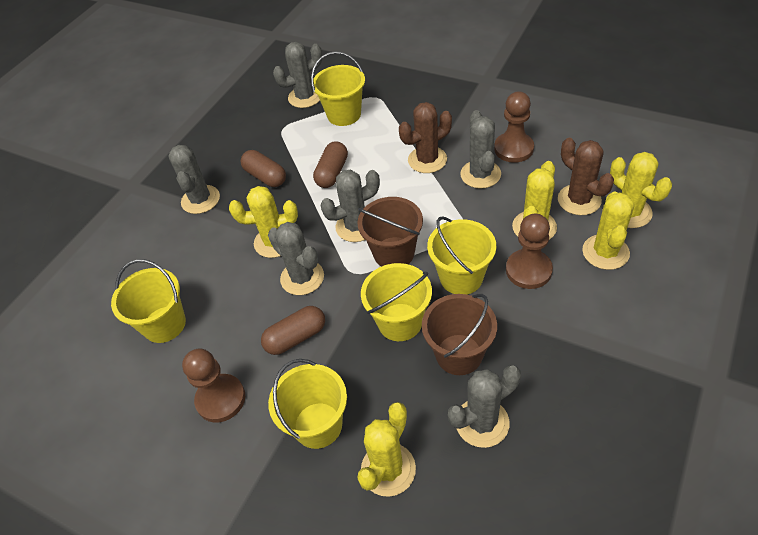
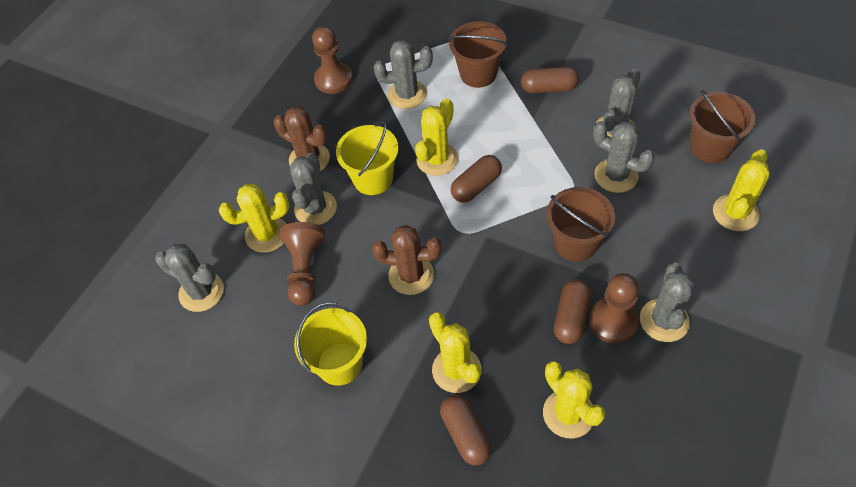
brown bucket: [357,197,423,267] [422,294,497,375] = 2 -> [448,21,508,88] [546,187,615,262] [690,90,756,163] = 3
brown capsule: [240,150,286,187] [261,306,325,355] [313,141,348,188] = 3 -> [440,395,492,466] [451,155,502,203] [521,66,579,93] [554,279,591,344] = 4
yellow bucket: [111,259,186,343] [268,359,347,449] [311,51,365,126] [361,263,432,341] [427,216,496,294] = 5 -> [294,303,367,386] [336,121,398,195] = 2

